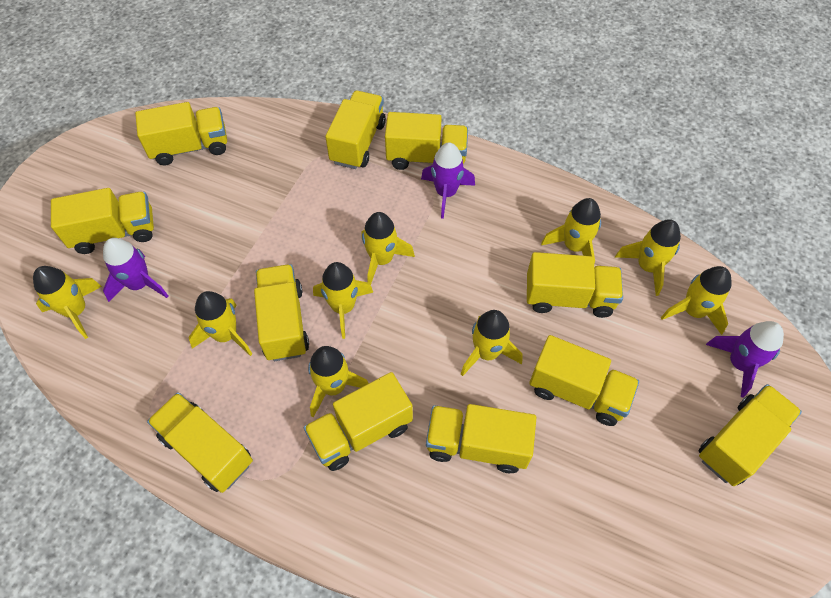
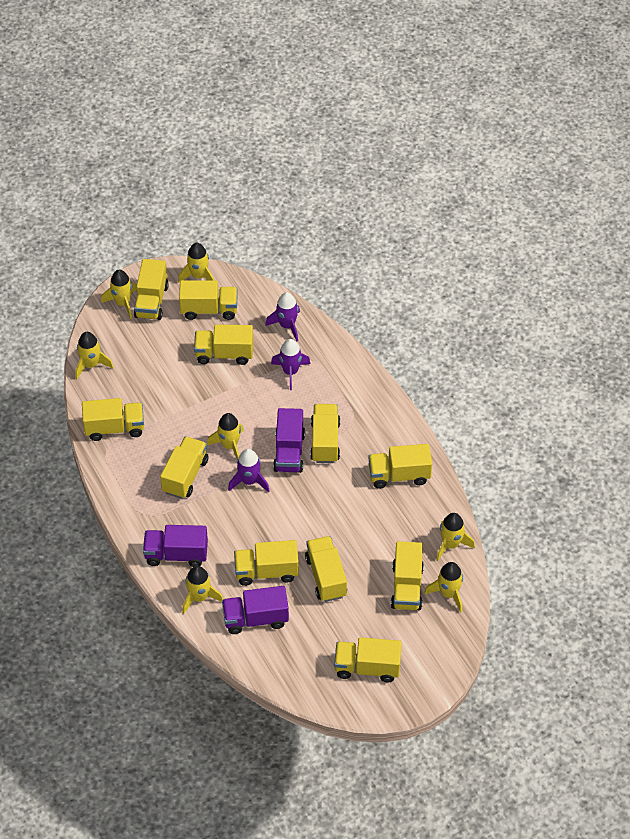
purple truck: none = 0 -> [143,525,208,567] [222,586,289,634] [273,408,305,473] = 3
yellow rocket: [33,266,102,339] [188,291,252,356] [308,346,369,418] [313,262,374,339] [361,212,415,285] [461,310,522,376] [541,198,601,264] [615,219,681,296] [661,266,731,335] = 9 -> [75,332,113,379] [101,270,137,319] [178,243,214,283] [182,566,223,614] [207,413,244,460] [424,562,463,612] [436,513,475,561] = 7

